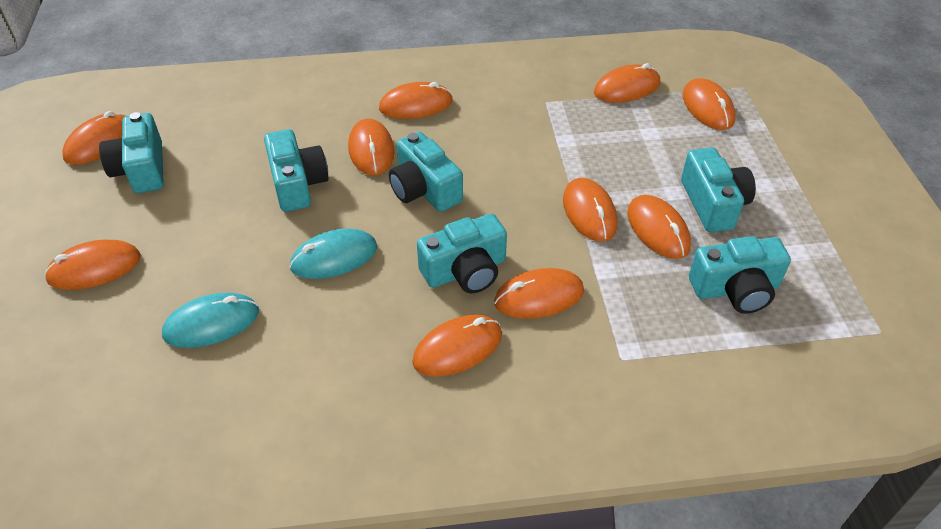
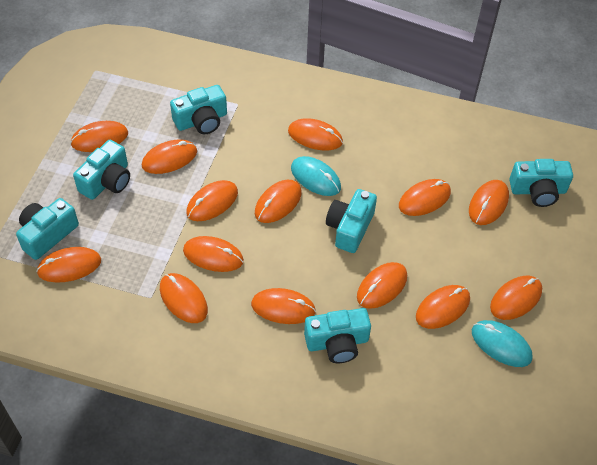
orange mouse: [44,240,141,290] [62,111,127,165] [348,119,394,175] [379,82,453,119] [412,315,502,377] [494,268,584,319] [563,178,618,242] [594,63,660,103] [627,195,691,259] [682,78,736,130] = 10 -> [36,247,101,283] [70,121,128,152] [142,139,197,174] [160,273,208,323] [183,236,244,272] [186,180,238,221] [251,288,316,324] [255,180,302,223] [288,119,343,151] [357,262,407,309] [399,179,451,216] [416,285,470,329] [469,180,509,225] [490,276,542,320] = 14

